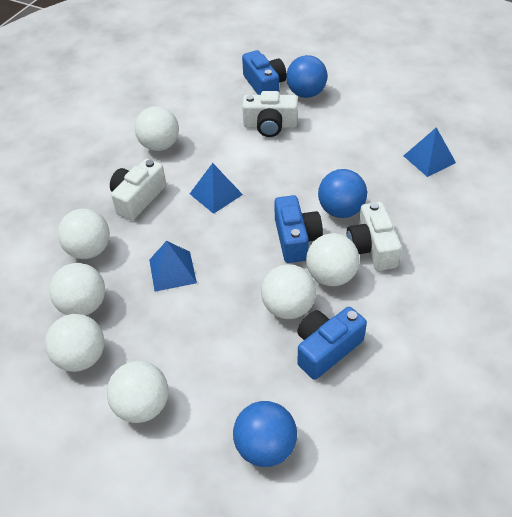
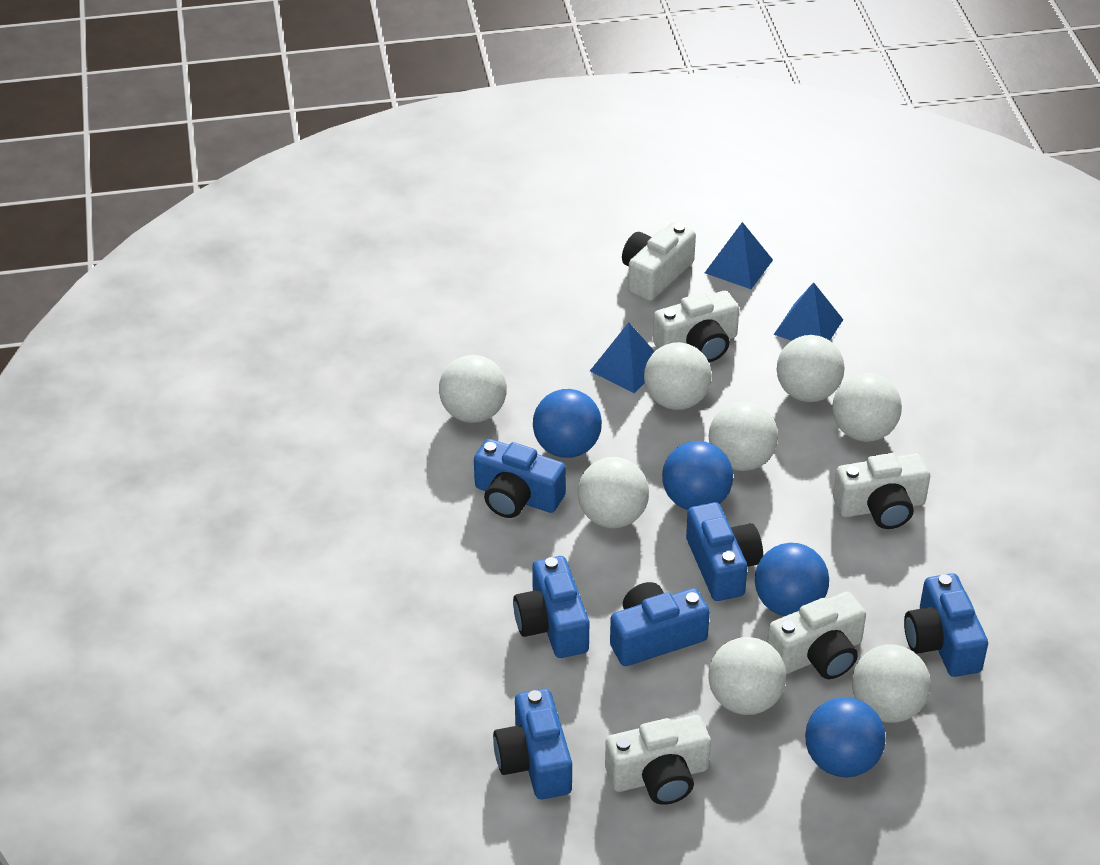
blue ball: [233,401,297,467] [286,55,327,98] [318,169,367,218] = 3 -> [533,389,602,458] [662,441,733,510] [755,543,829,616] [805,697,886,778] = 4
blue camera: [242,50,287,95] [274,195,323,263] [297,307,367,380] = 3 -> [474,439,566,518] [493,688,572,799] [513,556,589,658] [610,582,710,666] [686,502,763,601] [904,573,988,677] = 6
white ball: [45,314,105,372] [49,263,105,315] [58,209,110,259] [107,361,168,423] [135,106,179,151] [261,264,316,319] [306,233,360,286] = 7 -> [439,355,507,423] [578,457,649,528] [644,342,712,410] [708,637,786,715] [709,401,778,471] [777,335,844,402] [832,373,902,442] [852,644,931,723] = 8
white camera: [110,159,166,221] [242,91,298,137] [347,202,402,271] = 3 -> [605,715,711,805] [622,222,696,301] [653,291,739,362] [767,592,866,679] [833,453,930,529] = 5

